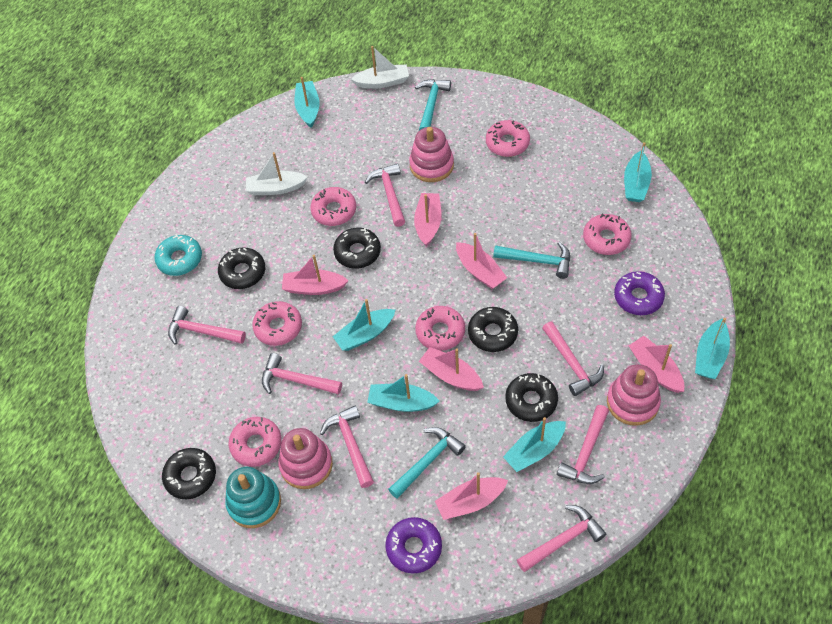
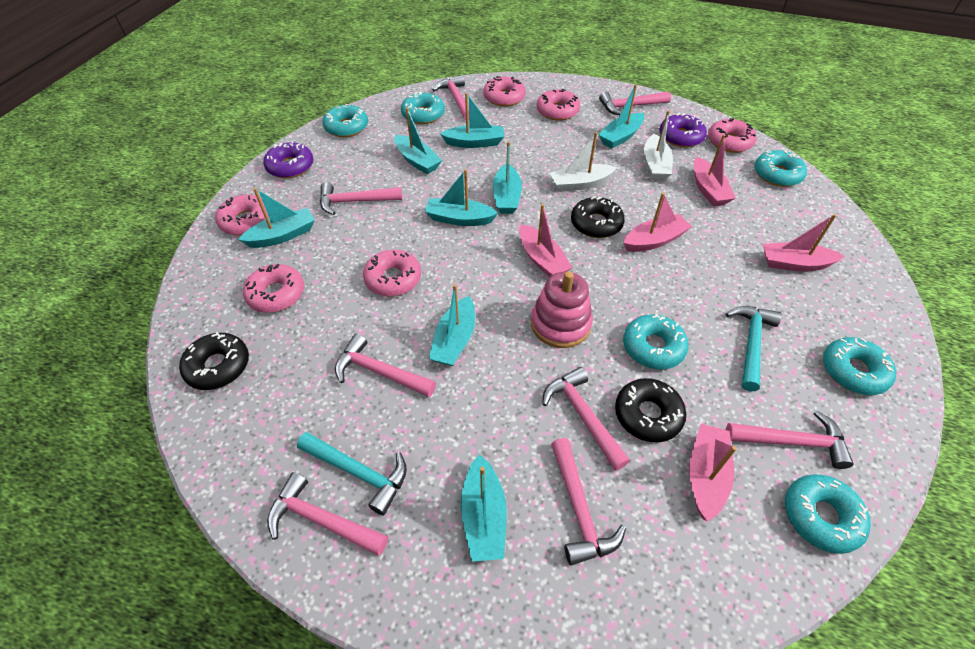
black donut: [162,448,216,499] [218,247,265,289] [333,228,381,269] [468,307,518,352] [505,373,558,422] = 5 -> [179,332,249,390] [571,196,625,238] [615,378,686,442] = 3
pink boat: [282,255,349,295] [414,193,442,247] [419,347,484,391] [435,472,508,520] [456,233,507,289] [629,336,684,393] = 6 -> [519,204,573,277] [624,192,692,252] [689,424,737,522] [694,134,736,206] [763,214,845,272] = 5
pink hammer: [168,306,246,345] [262,353,342,395] [320,405,374,488] [365,163,405,227] [517,505,606,572] [542,321,604,396] [557,405,609,484] = 7 -> [267,472,388,556] [320,182,402,215] [335,334,436,397] [433,75,469,120] [542,367,630,471] [551,438,626,566] [599,92,671,115] [726,411,854,469] = 8
pink stacking toy: [278,428,333,489] [409,127,454,182] [607,364,661,426] = 3 -> [531,271,593,348] = 1
turquoise boat: [294,77,320,128] [332,299,395,351] [367,374,440,412] [503,417,566,472] [624,142,652,202] [695,318,730,379] = 6 -> [238,188,315,248] [394,107,442,174] [425,169,498,226] [429,284,475,366] [440,93,504,148] [461,454,507,562] [492,141,522,214] [598,84,644,149] = 8
turquoise donut: [154,235,202,276] = 1 -> [322,104,368,137] [401,92,445,124] [623,314,689,370] [755,150,807,187] [785,474,871,554] [823,337,896,395] = 6
turquoise hammer: [388,427,466,499] [415,79,451,130] [493,242,570,279] = 3 -> [297,432,407,515] [726,306,782,392] = 2
turquoise stacking toy: [225,467,281,528] = 1 -> none = 0

